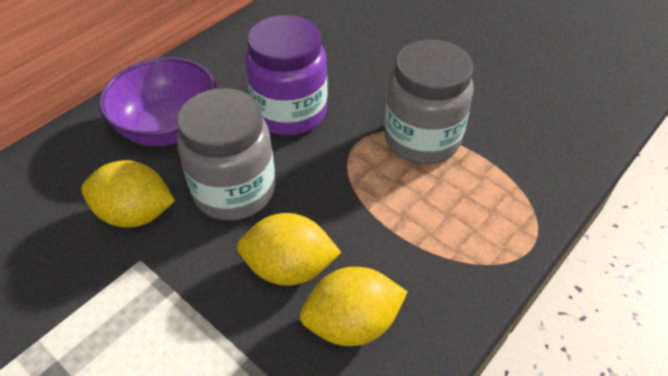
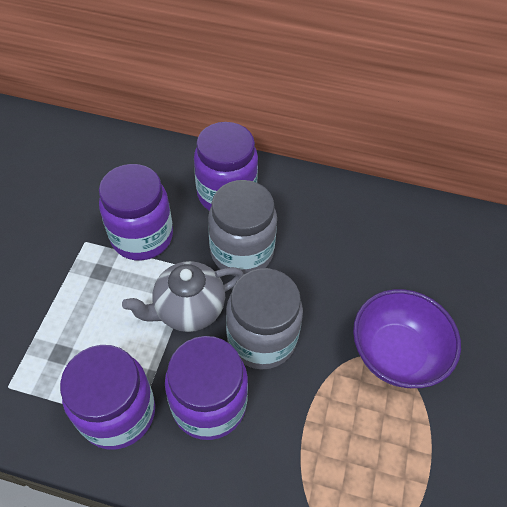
grey teapot: none = 0 -> [122,261,243,332] = 1
purple jar: [245,15,328,136] = 1 -> [60,345,155,449] [99,164,173,261] [165,336,248,440] [194,122,258,211] = 4
yellow lemon: [81,160,175,228] [237,213,341,286] [300,267,407,346] = 3 -> none = 0

